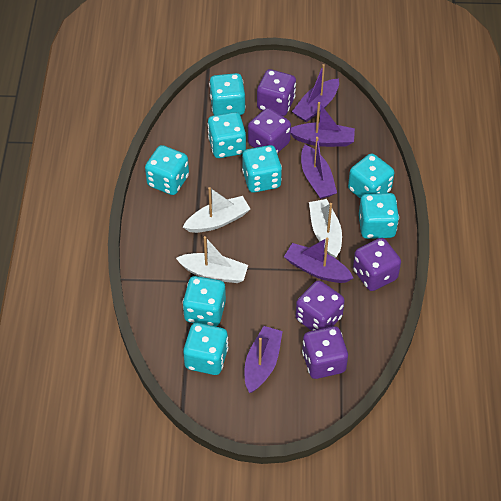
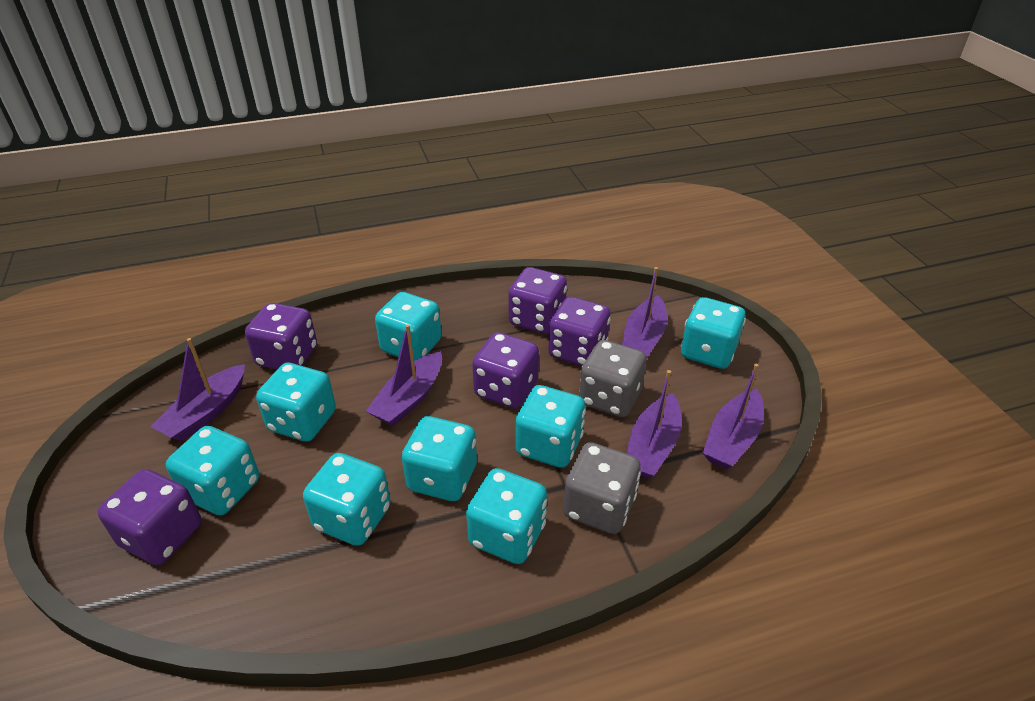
grey dice: none = 0 -> [563,442,641,534] [579,340,646,417] = 2
white boat: [176,236,248,283] [183,187,250,233] [309,199,342,258] = 3 -> none = 0

